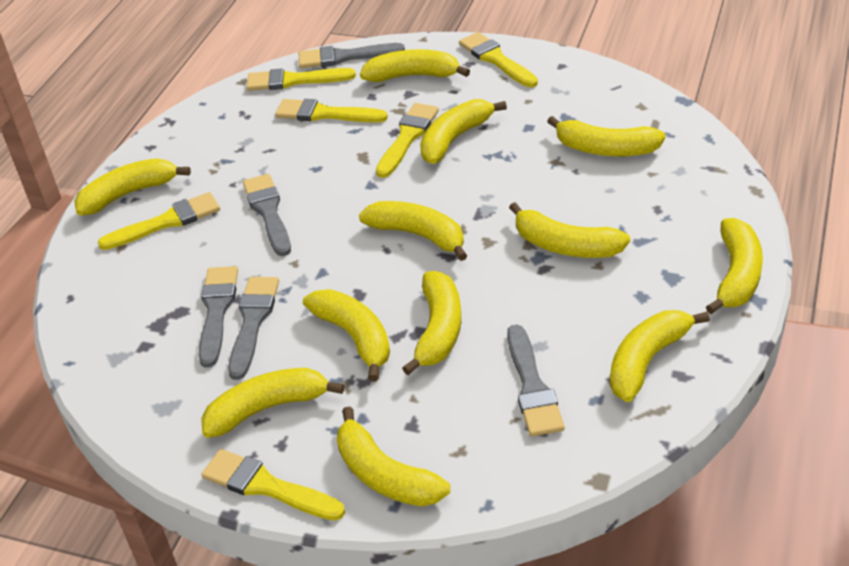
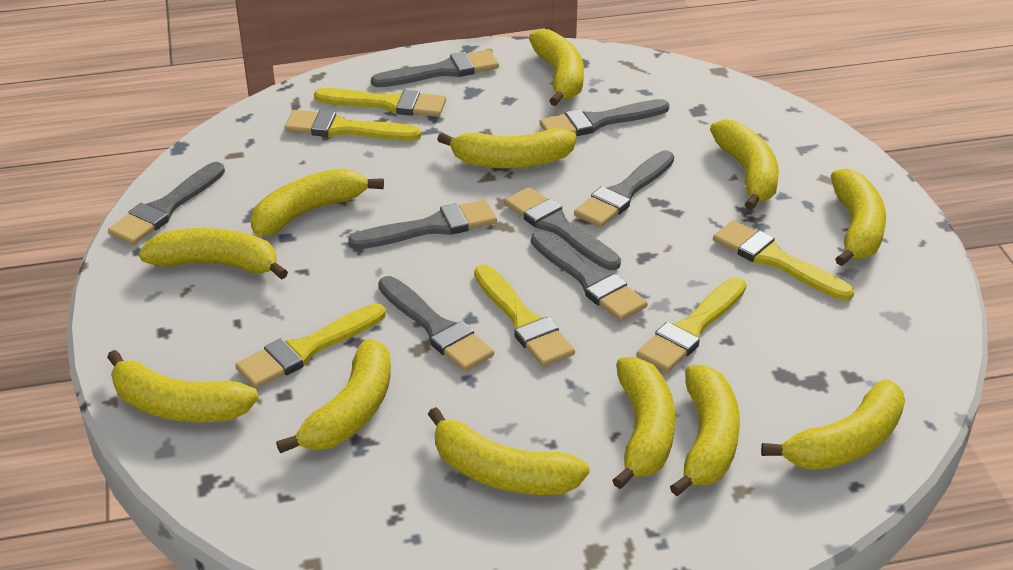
grey brush: [199,266,238,368] [228,277,279,380] [243,174,291,256] [299,43,405,68] [507,325,565,437] = 5 -> [108,162,225,245] [348,200,497,249] [371,50,499,87] [378,276,494,371] [505,187,621,270] [531,231,648,321] [539,99,670,136] [574,151,674,228] = 8

